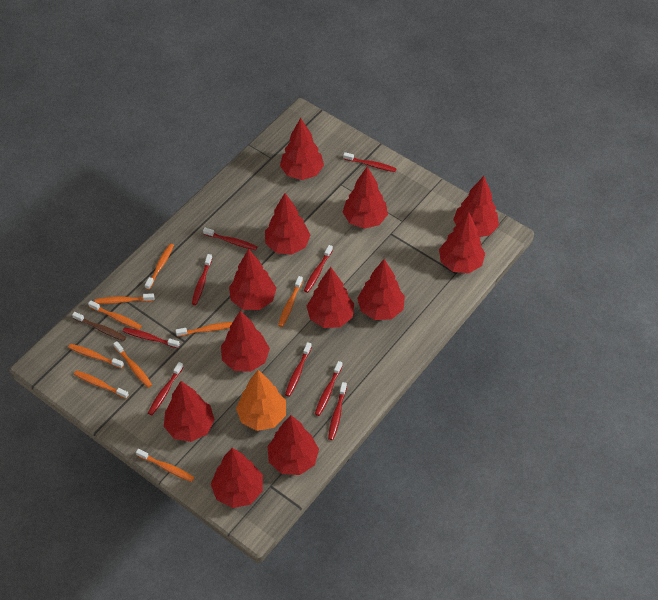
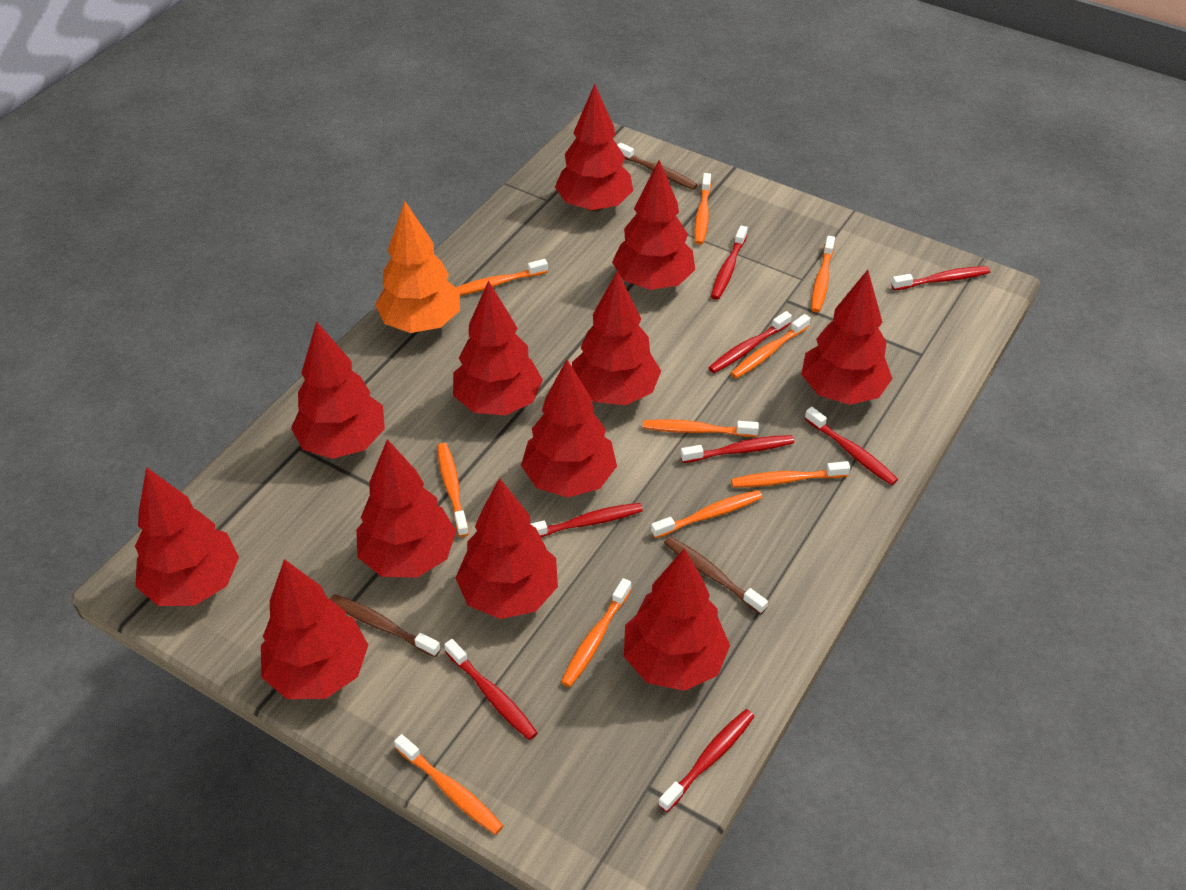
brown toothbrush: [72,312,126,341] = 1 -> [330,594,441,657] [617,143,697,190] [664,536,768,614] = 3
orange toothbrush: [68,344,124,369] [74,370,129,399] [88,300,142,330] [95,293,154,304] [113,341,152,388] [136,449,195,482] [145,244,174,290] [175,322,233,337] [278,276,303,327] = 9 -> [394,734,503,835] [437,443,469,537] [456,259,548,296] [561,578,632,687] [643,419,759,437] [651,490,762,538] [694,173,711,245] [730,314,810,379] [731,461,850,488] [811,236,835,313] = 10
red toothbrush: [122,327,180,348] [148,362,183,415] [192,254,212,305] [203,228,257,250] [285,342,312,397] [304,245,333,293] [315,361,342,416] [328,382,347,440] [343,152,397,172] = 9 -> [444,639,538,740] [531,503,643,537] [658,709,755,812] [680,435,794,463] [708,311,792,373] [711,225,748,300] [805,407,898,485] [891,266,990,290] = 8

